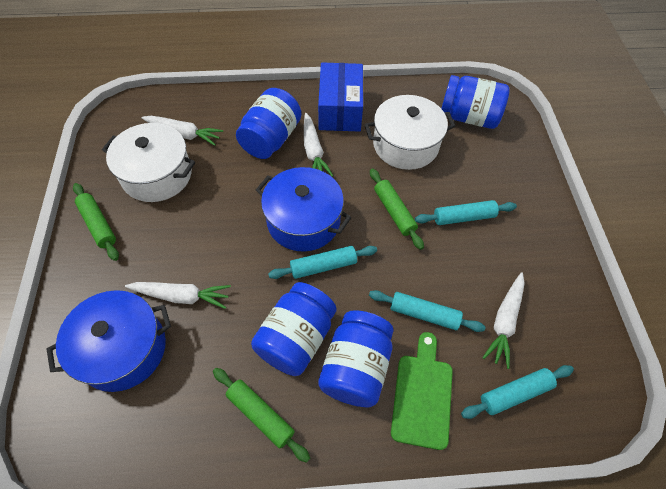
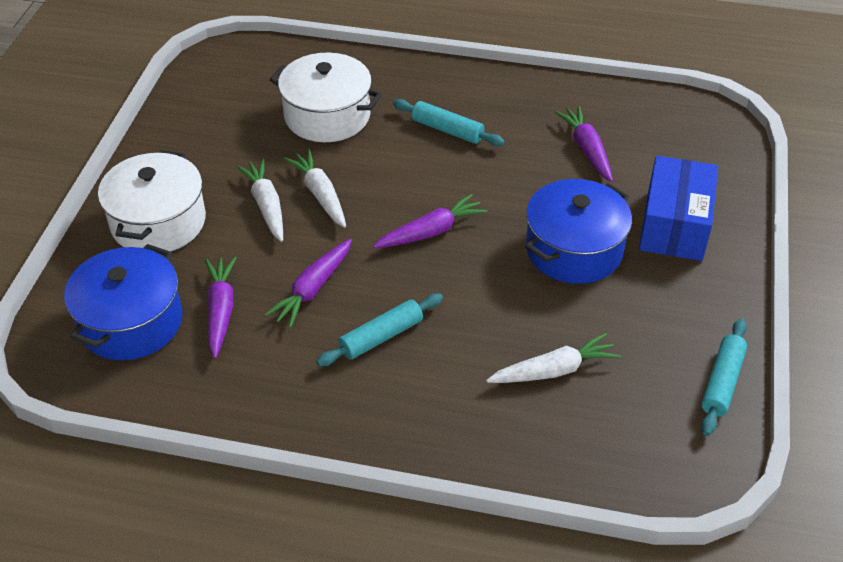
blue jar: [236,88,301,159] [251,282,336,376] [318,310,394,408] [441,75,510,129] = 4 -> none = 0
green cutting board: [391,332,453,450] = 1 -> none = 0
green rolling pin: [73,183,119,261] [213,368,310,463] [370,168,424,250] = 3 -> none = 0
purple carrot: none = 0 -> [205,257,236,359] [264,239,352,328] [373,194,488,248] [555,106,613,182] = 4
turquoise rolling pin: [268,246,377,279] [369,290,485,332] [415,200,517,225] [461,365,574,419] = 4 -> [316,293,443,366] [393,99,505,146] [701,318,747,436] = 3
white carrot: [125,282,231,309] [141,116,223,146] [304,113,333,177] [483,272,525,369] = 4 -> [236,159,283,242] [284,149,346,228] [486,333,621,383] = 3

